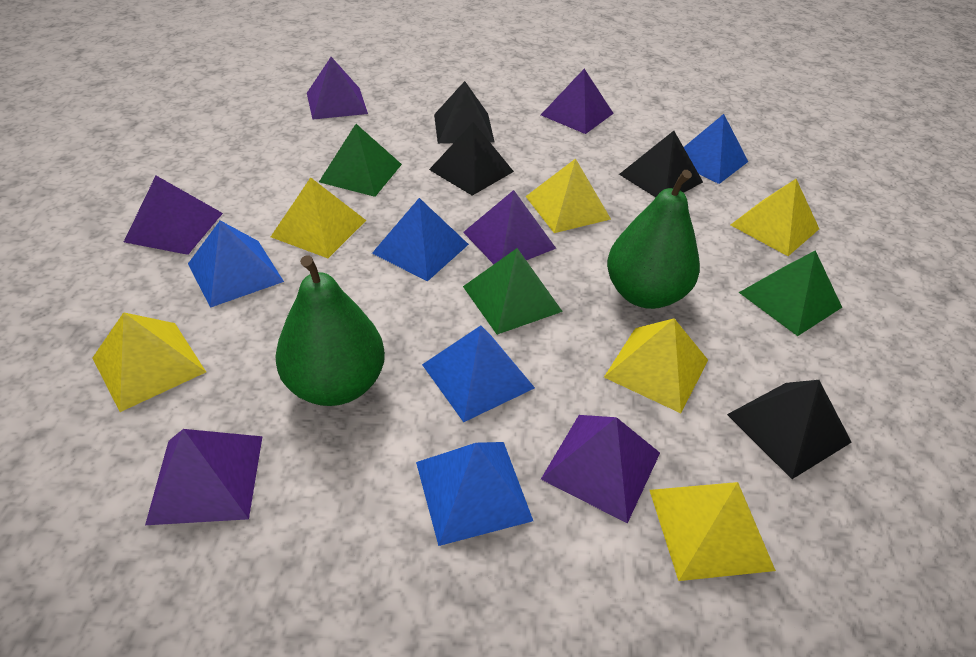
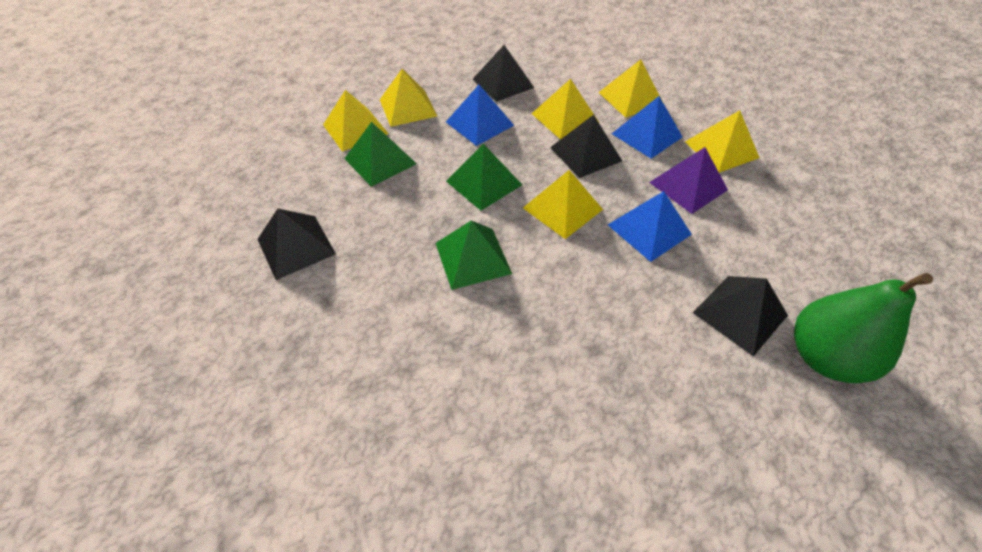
blue pyramid: [188,221,284,308] [372,198,469,281] [416,442,533,546] [422,325,535,422] [684,114,748,184] = 5 -> [446,85,514,146] [608,191,692,262] [612,96,683,159] = 3
green pear: [275,255,385,406] [607,170,700,309] = 2 -> [794,273,933,383] = 1
purple pyramid: [124,176,223,255] [145,429,263,525] [307,57,368,120] [463,190,556,264] [541,69,614,134] [541,415,660,523] = 6 -> [649,147,728,214] = 1

